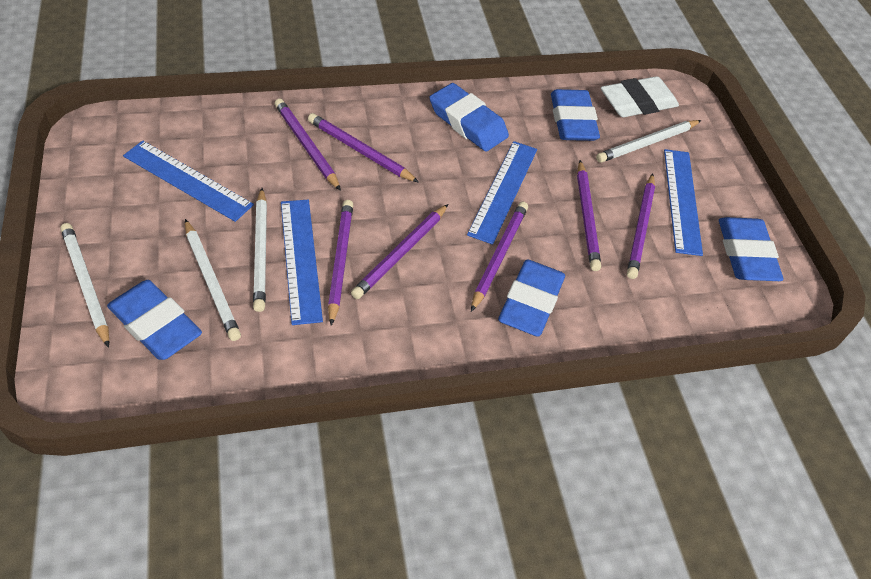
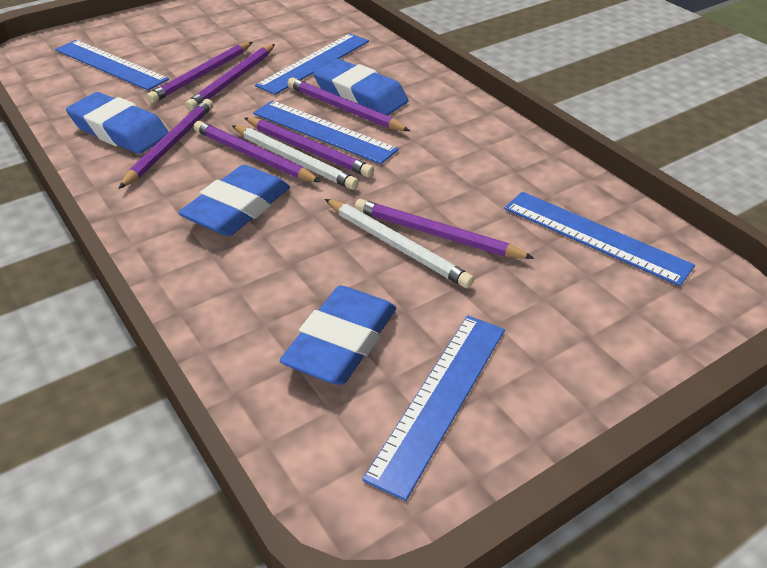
blue eraser: [107,280,202,360] [430,83,509,151] [498,259,565,337] [551,89,600,141] [719,217,783,281] = 5 -> [66,92,169,154] [178,165,290,236] [280,286,396,385] [313,59,408,116] = 4
blue ruler: [123,141,254,222] [281,200,323,325] [467,141,537,245] [664,149,703,256] = 4 -> [55,40,169,91] [253,100,399,164] [255,34,369,95] [362,315,505,501] [504,192,695,286] = 5
white eraser: [601,76,679,117] = 1 -> none = 0
white pencil: [60,223,109,348] [185,219,241,341] [253,188,267,312] [596,120,701,163] = 4 -> [232,125,359,190] [325,199,474,288] = 2

